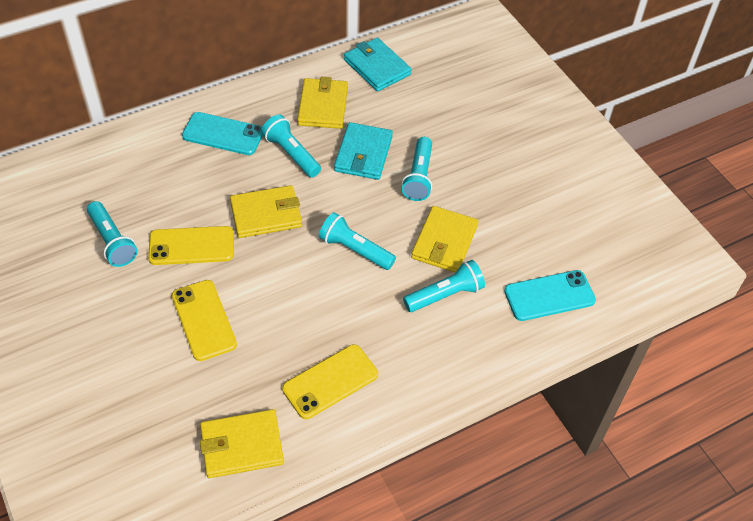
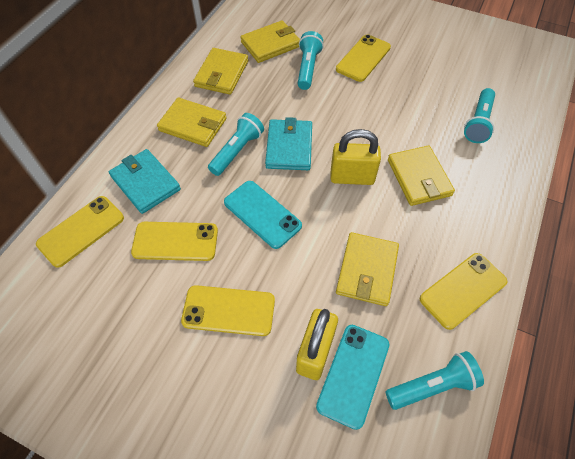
turquoise flashlight: [87,201,138,267] [262,114,321,177] [319,212,396,270] [401,137,432,201] [403,260,485,312] = 5 -> [208,113,264,176] [297,31,324,90] [386,351,484,410] [464,88,495,143] = 4
yellow padlock: none = 0 -> [296,309,338,380] [331,129,381,185] = 2
yellow phone: [148,226,234,265] [172,280,237,361] [282,344,378,419] = 3 -> [36,196,124,268] [131,222,218,261] [181,285,275,336] [336,34,391,82] [420,253,507,330] = 5
yellow wallet: [200,409,284,478] [230,185,302,238] [297,77,348,129] [411,206,478,273] = 4 -> [157,97,227,147] [193,48,248,95] [240,20,300,63] [336,232,399,306] [388,146,455,206] = 5

